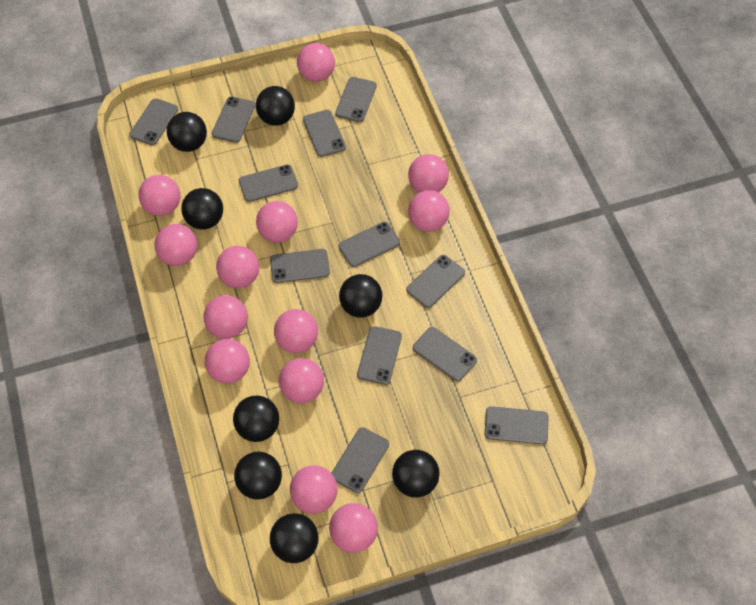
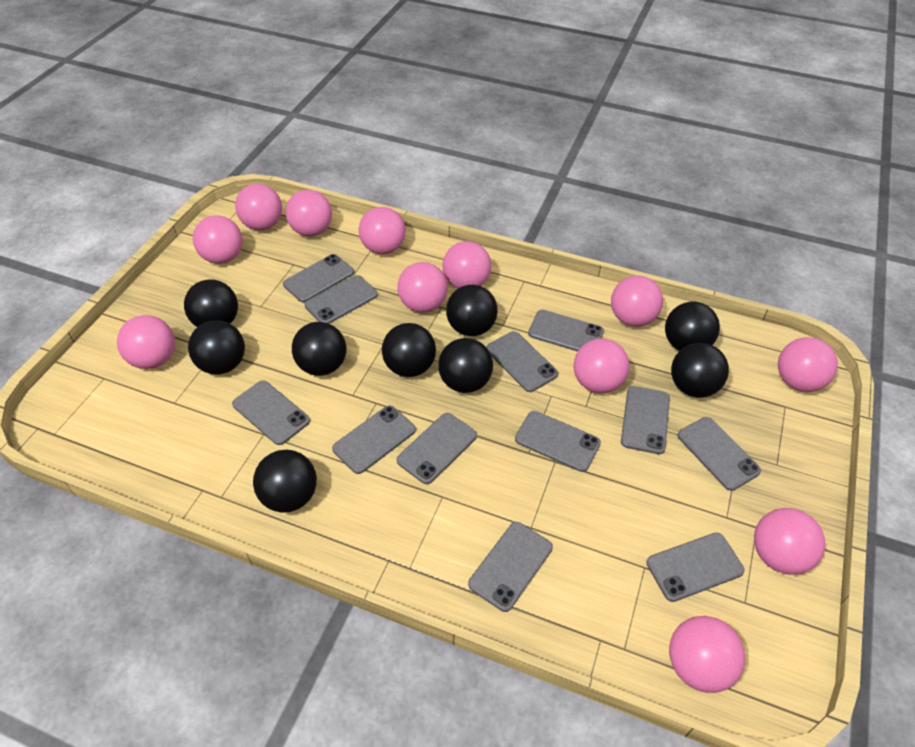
black ball: [167,112,207,152] [181,188,223,230] [233,396,279,442] [234,452,282,500] [256,86,295,126] [270,513,318,563] [339,274,382,318] [392,450,440,498] = 8 -> [184,279,238,327] [188,320,245,374] [253,450,317,512] [292,322,346,376] [382,323,436,377] [438,338,493,393] [446,285,498,336] [665,302,720,351] [671,343,729,398] = 9
pink ball: [138,175,180,216] [155,224,197,266] [204,295,248,339] [205,339,250,384] [216,246,259,288] [256,201,298,243] [274,309,318,353] [279,358,324,403] [290,466,338,514] [297,43,335,82] [329,503,378,553] [408,154,449,193] [408,190,450,232] = 13 -> [117,315,175,369] [193,215,243,264] [235,184,282,230] [286,190,332,236] [359,207,406,254] [397,262,448,313] [442,241,491,289] [574,339,629,393] [611,276,663,327] [669,616,745,693] [754,508,825,575] [778,337,838,392] = 12

